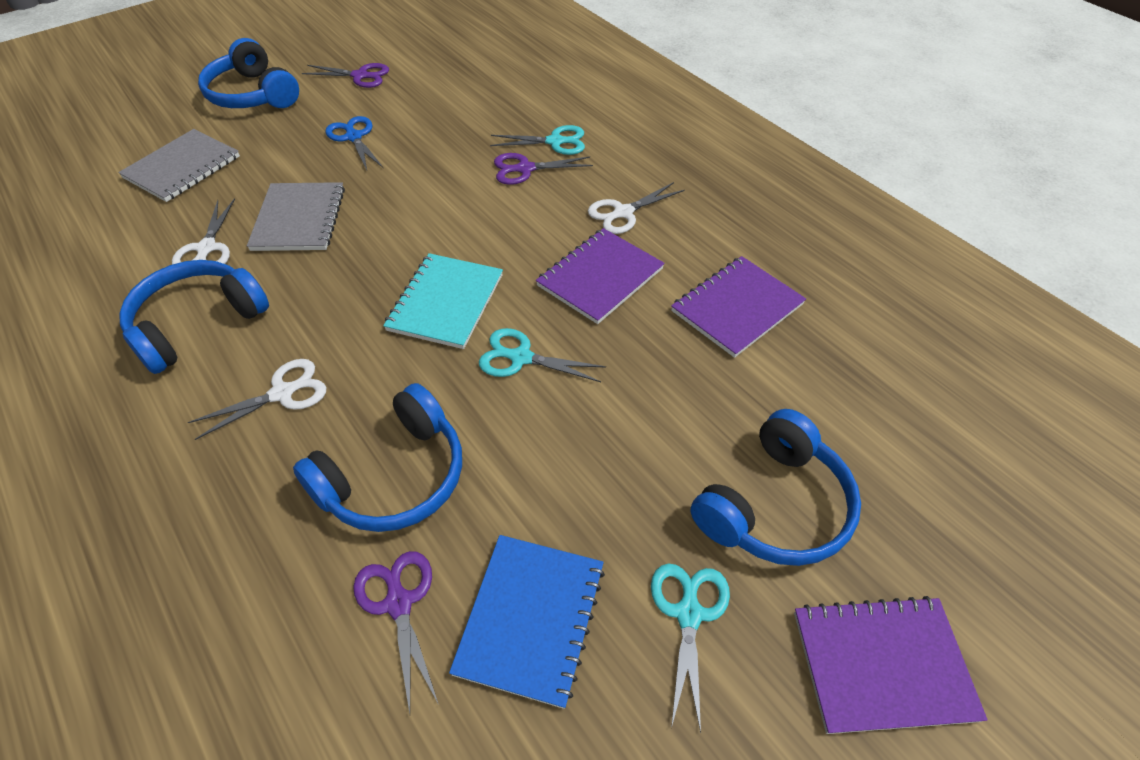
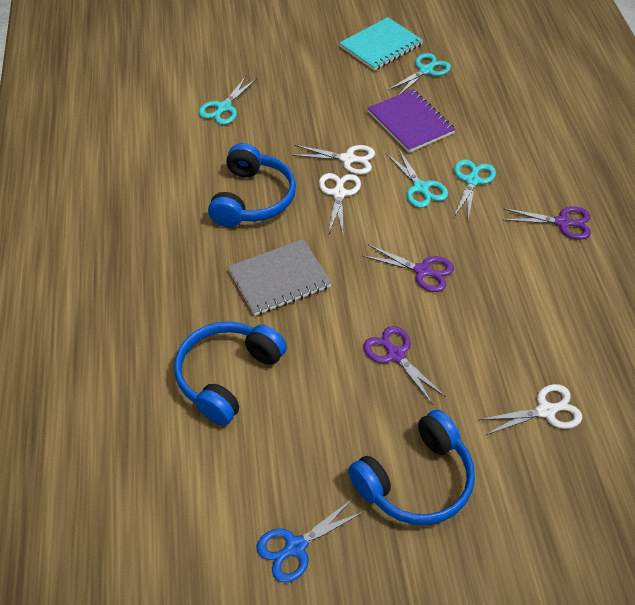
blue headphones: [119,260,269,374] [198,38,299,108] [293,383,462,532] [691,409,861,566] = 4 -> [174,321,287,425] [208,143,296,227] [348,410,475,525] = 3
blue notebook: [449,535,605,709] = 1 -> none = 0
grey notebook: [118,129,240,202] [247,182,345,251] = 2 -> [228,239,332,316] = 1
purple notebook: [536,228,665,324] [671,256,806,358] [794,596,987,734] = 3 -> [368,89,456,153] = 1
turquoise scissors: [479,328,606,382] [490,125,585,155] [651,563,730,733] = 3 -> [199,76,257,125] [387,150,448,208] [388,53,451,95] [454,159,496,219] = 4

